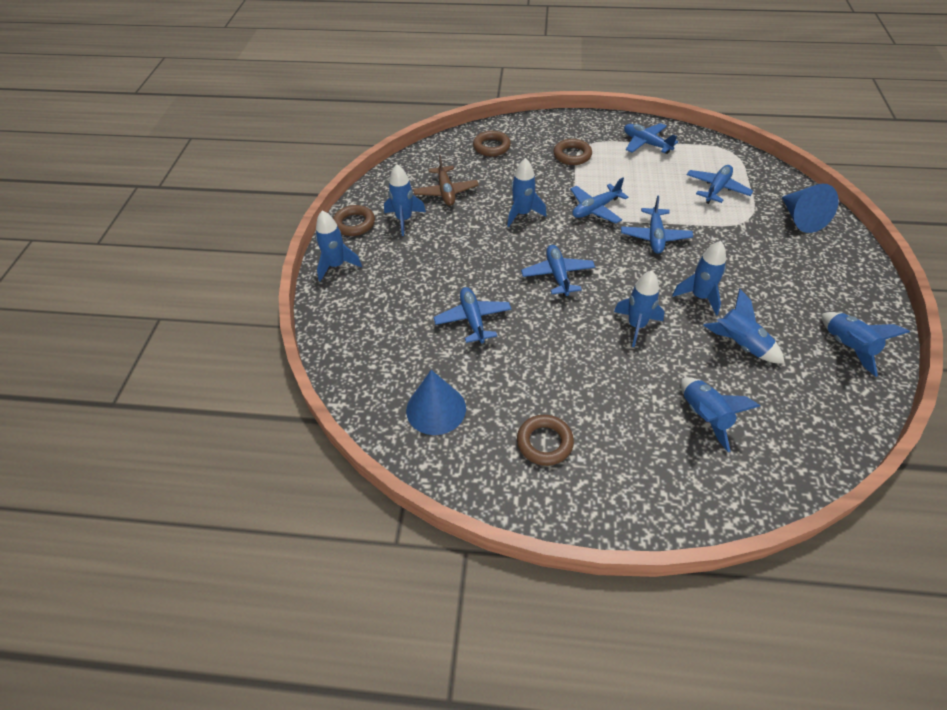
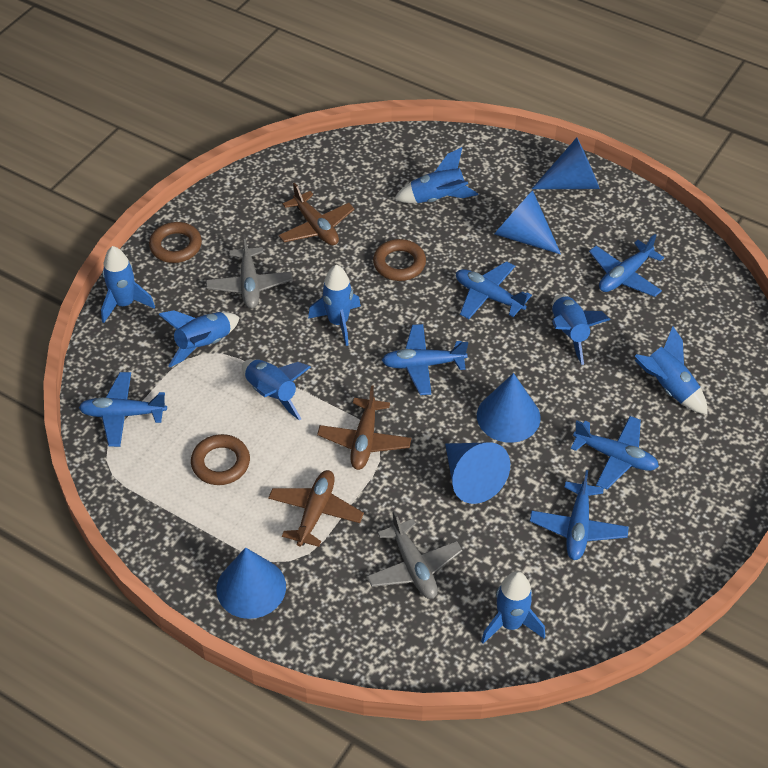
blue cone: [406,370,466,435] [782,184,839,233] = 2 -> [217,547,286,619] [445,442,510,504] [477,373,541,443] [494,190,561,254] [532,138,600,189] = 5
brown plane: [413,155,479,206] = 1 -> [268,470,364,547] [279,183,355,245] [317,385,412,470] = 3
brown ring: [333,205,375,236] [473,131,511,157] [517,415,574,466] [553,139,592,165] = 4 -> [149,222,202,263] [191,434,250,485] [373,239,426,281] = 3
grey plane: none = 0 -> [206,234,292,308] [367,511,462,599] = 2

